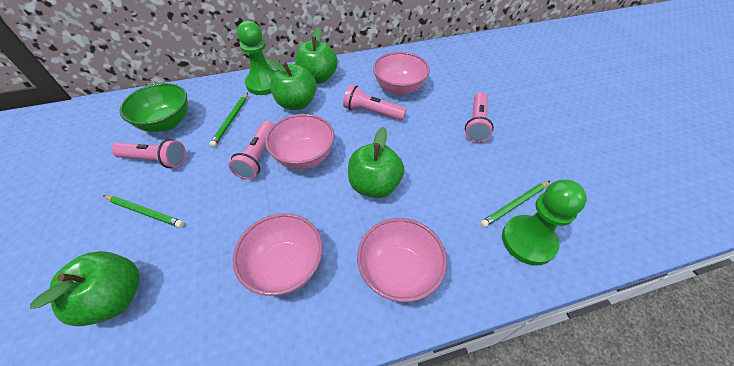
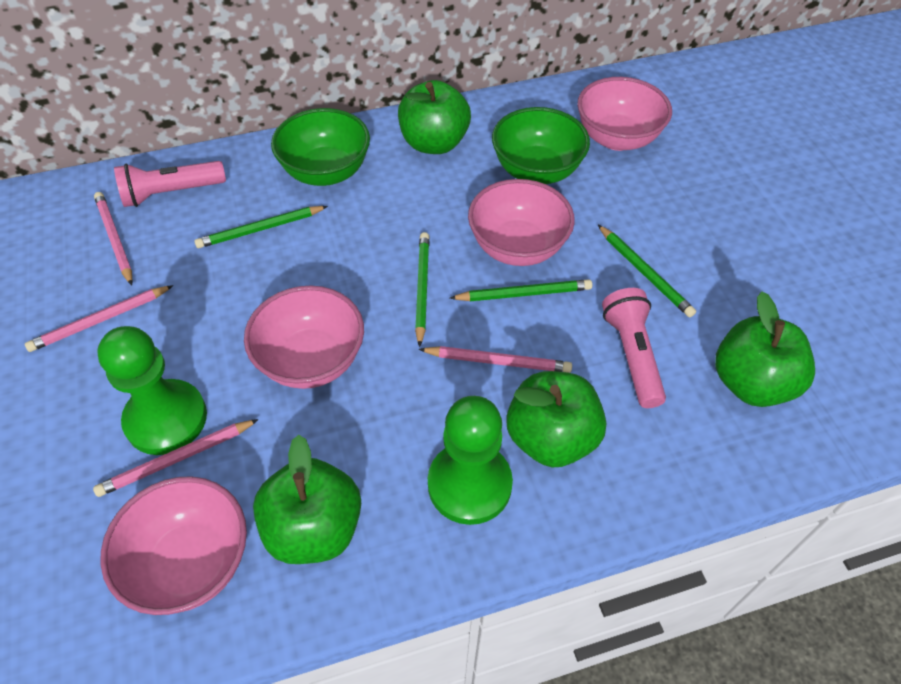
green bowl: [119,83,188,132] = 1 -> [271,108,370,186] [492,107,590,184] = 2
green pencil: [103,195,184,228] [209,93,248,147] [480,181,550,227] = 3 -> [194,206,328,248] [415,232,430,347] [450,279,592,301] [598,225,696,317] = 4
pink flashlight: [111,139,186,168] [229,121,274,180] [343,85,406,120] [465,92,494,143] = 4 -> [114,161,226,207] [602,288,666,408] = 2
pink pencil: none = 0 -> [25,285,173,352] [93,419,259,497] [94,192,133,286] [419,346,572,373] = 4

